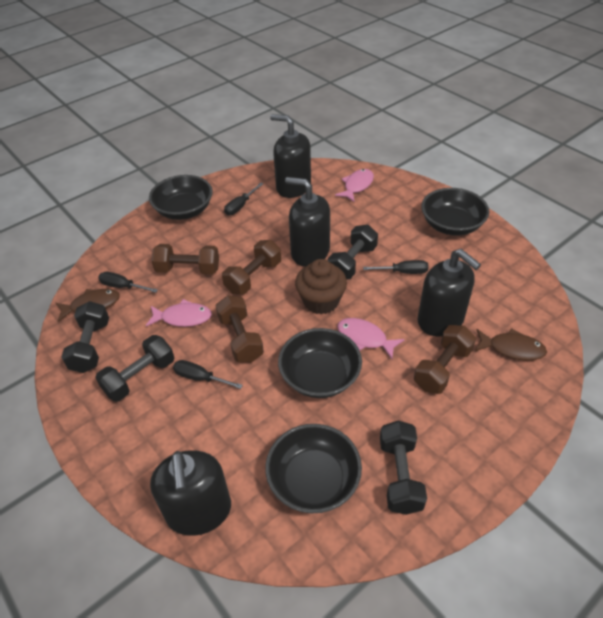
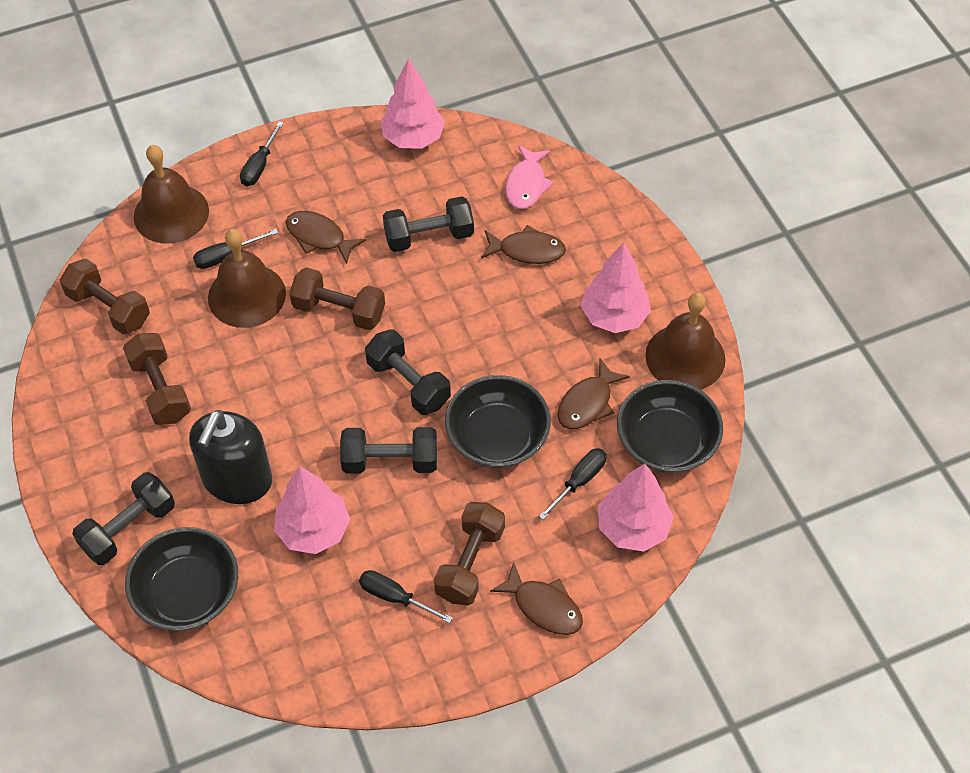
black bowl: [149,175,213,220] [265,424,362,513] [278,328,362,398] [421,188,489,236] = 4 -> [125,527,238,631] [445,375,551,468] [617,380,723,473] = 3
black soap dispenser: [150,450,231,536] [270,114,311,198] [285,177,330,267] [418,249,481,336] = 4 -> [189,410,272,504] = 1
brown bell: none = 0 -> [134,145,209,244] [208,229,286,328] [645,293,726,389] = 3
brown cupcake: [295,259,347,314] = 1 -> none = 0
brown fish: [56,289,120,322] [475,328,547,361] = 2 -> [286,211,366,264] [481,225,566,264] [490,562,583,635] [557,359,630,429] = 4
pink fish: [146,299,212,327] [335,169,374,202] [337,318,405,359] = 3 -> [505,145,554,209] = 1
pink tree: none = 0 -> [274,466,350,554] [381,58,445,149] [581,243,651,333] [598,464,674,552] = 4

